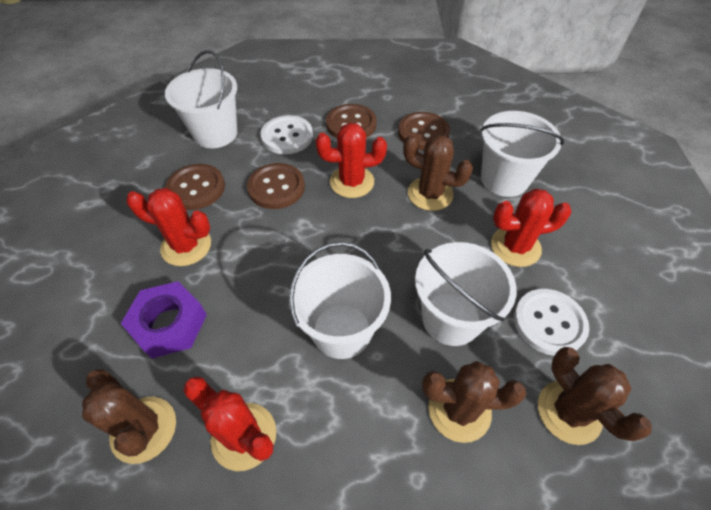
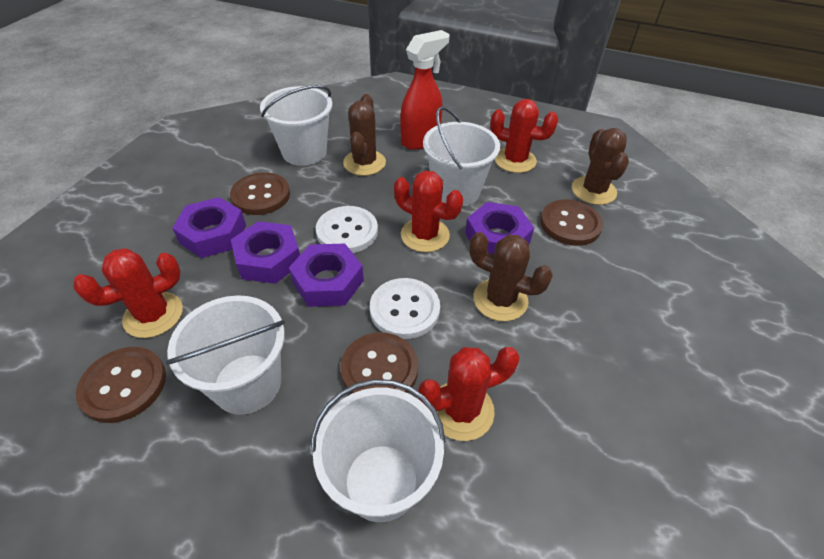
brown cactus: [82,369,176,464] [403,135,473,211] [422,361,526,443] [538,347,652,445] = 4 -> [343,94,386,176] [469,232,553,321] [572,128,629,205] = 3
purple nut: [121,281,207,359] = 1 -> [172,197,246,258] [231,221,300,284] [289,244,364,307] [465,202,534,255] = 4
red spray bottle: none = 0 -> [400,30,450,150] = 1

